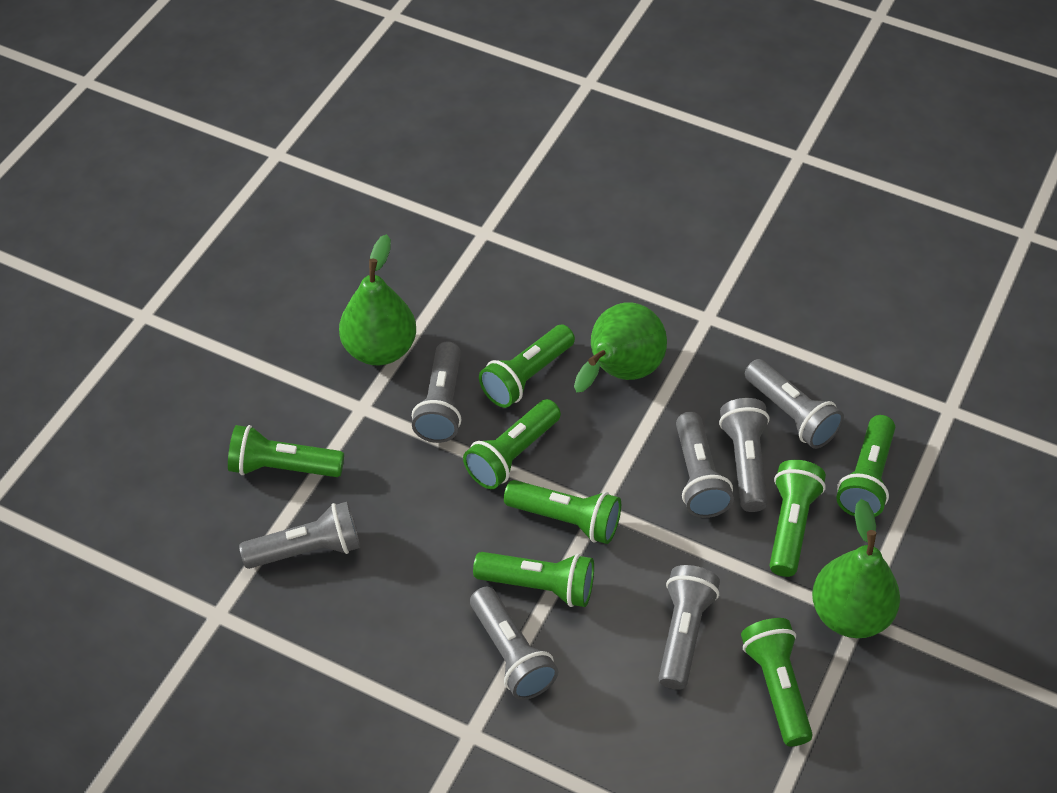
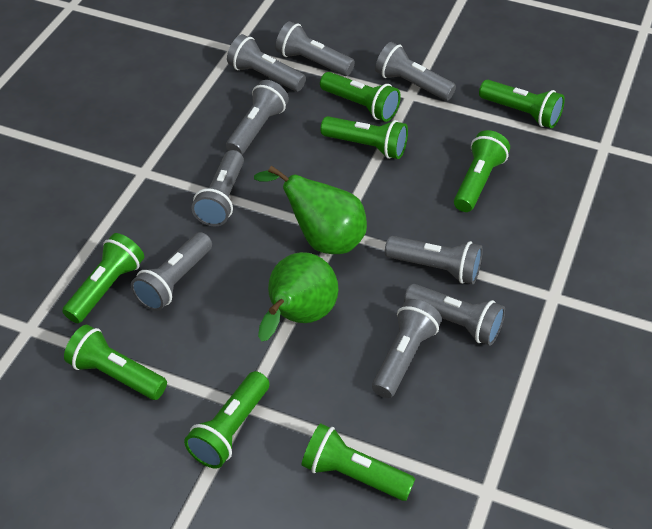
green pear: [339,234,416,365] [574,302,667,393] [812,499,900,638] = 3 -> [254,166,367,254] [258,252,338,342] = 2
grey flashlight: [239,502,360,569] [412,341,461,443] [470,587,558,700] [659,565,720,690] [676,412,734,518] [719,398,770,512] [745,359,844,449] = 7 -> [131,232,212,311] [191,150,244,226] [226,80,289,155] [227,34,306,92] [275,21,355,76] [372,299,442,398] [375,42,456,101] [385,236,483,284] [404,284,505,346] = 9

